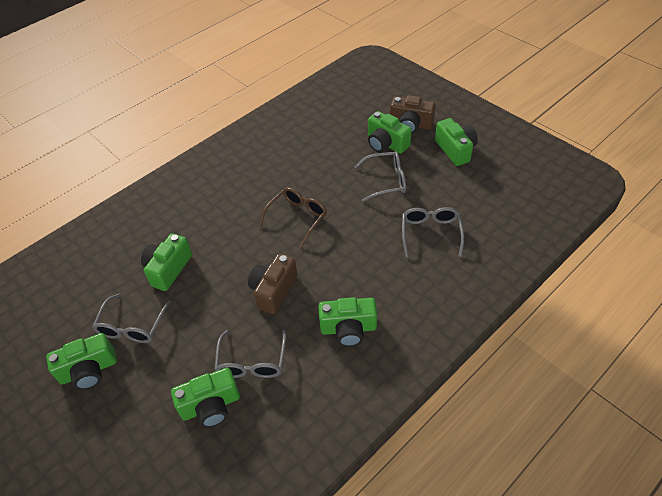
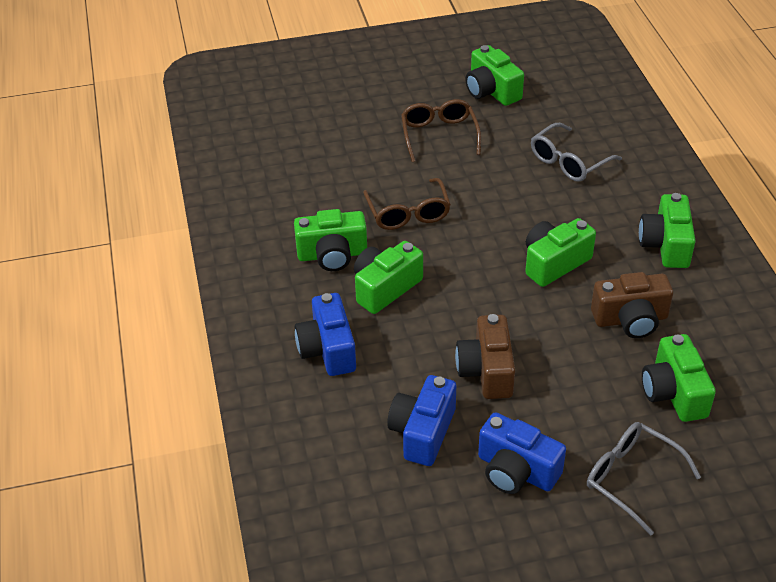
blue camera: none = 0 -> [295,293,356,376] [387,375,456,466] [478,412,566,494] = 3
brown glasses: [259,187,327,247] = 1 -> [363,178,451,230] [401,99,481,162] = 2
grey glasses: [92,294,171,343] [215,329,286,378] [354,151,406,202] [402,207,464,257] = 4 -> [531,123,622,182] [587,422,701,535] = 2

